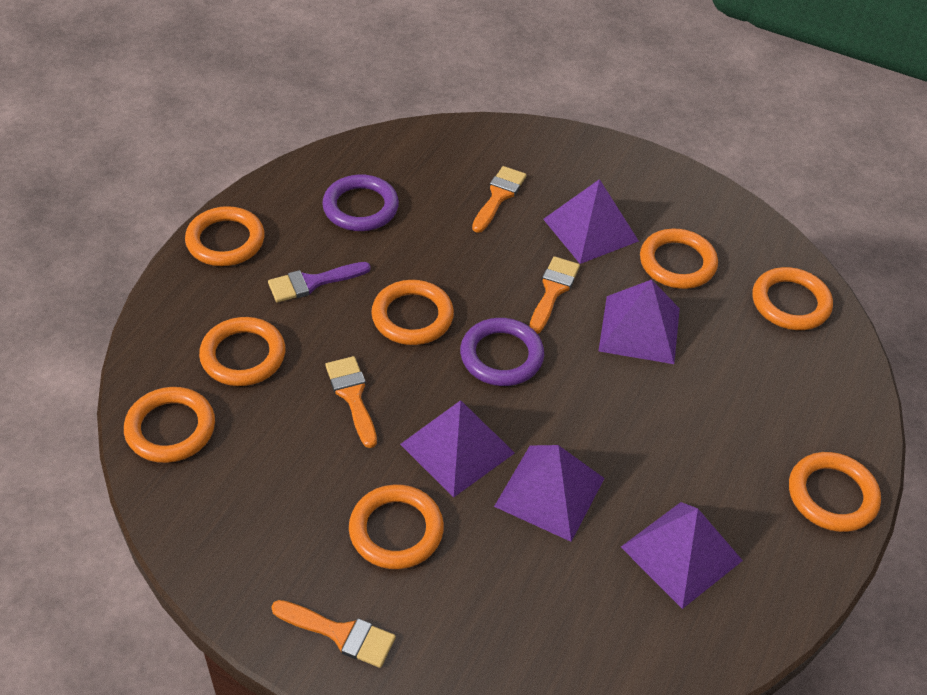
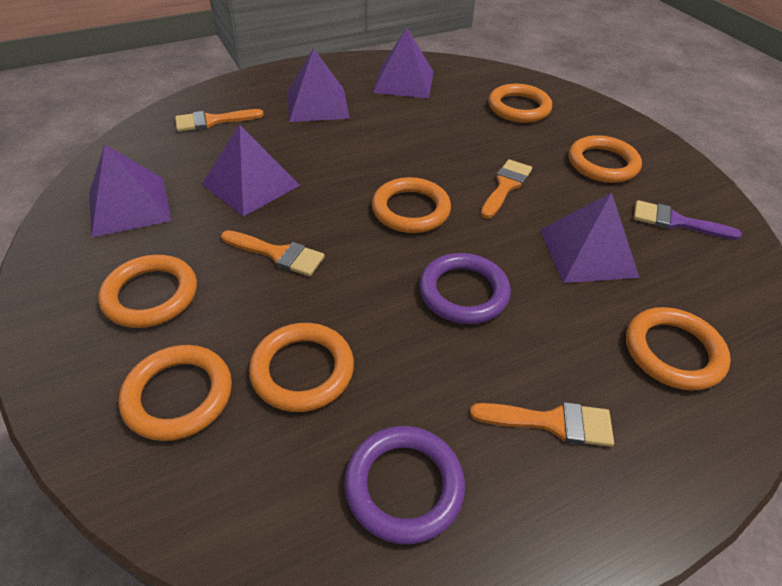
orange ring: [124,387,215,463] [185,206,265,266] [199,317,285,386] [349,484,444,569] [371,280,454,345] [640,229,718,289] [753,267,833,330] [789,452,881,532] = 8 -> [98,255,197,328] [119,345,232,441] [249,323,354,412] [372,177,451,233] [488,84,552,123] [569,135,642,183] [626,307,731,391] = 7

